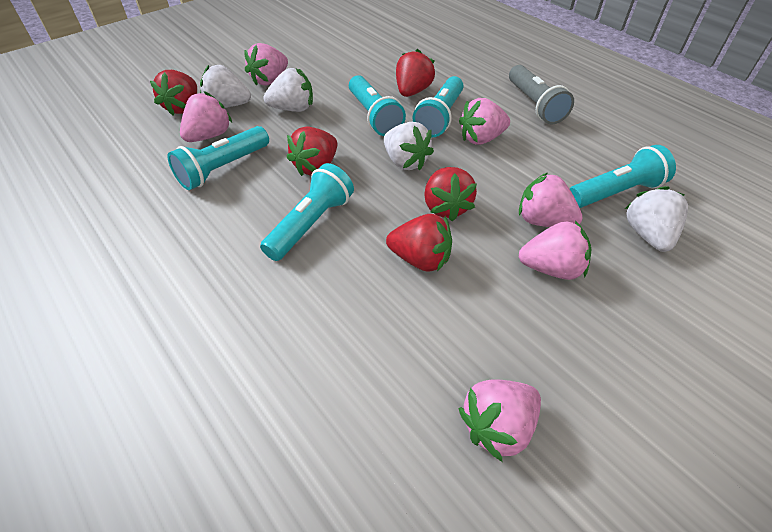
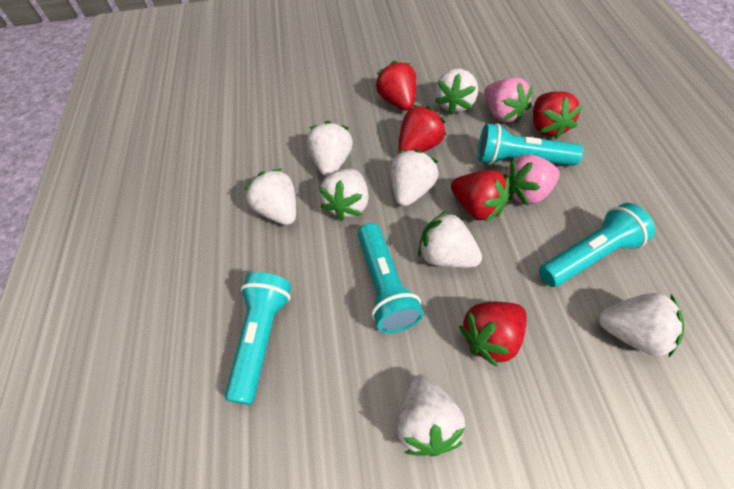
grey flashlight: [509,65,574,124] = 1 -> none = 0
pink strawberry: [180,91,232,142] [245,43,288,86] [458,379,541,462] [459,98,510,145] [519,173,583,227] [519,221,591,280] = 6 -> [484,77,533,123] [503,154,560,206] = 2
turquoise flashlight: [167,126,269,190] [260,163,354,261] [349,75,406,136] [413,76,464,138] [570,145,676,208] = 5 -> [225,272,291,405] [358,223,424,333] [478,123,583,166] [539,203,655,287] = 4
white strawberry: [200,65,251,108] [264,68,313,112] [384,122,434,170] [625,186,688,252] = 4 -> [244,168,296,225] [307,121,353,177] [319,169,369,221] [391,149,438,207] [396,375,465,457] [418,211,482,268] [435,69,478,115] [598,293,684,357] = 8

